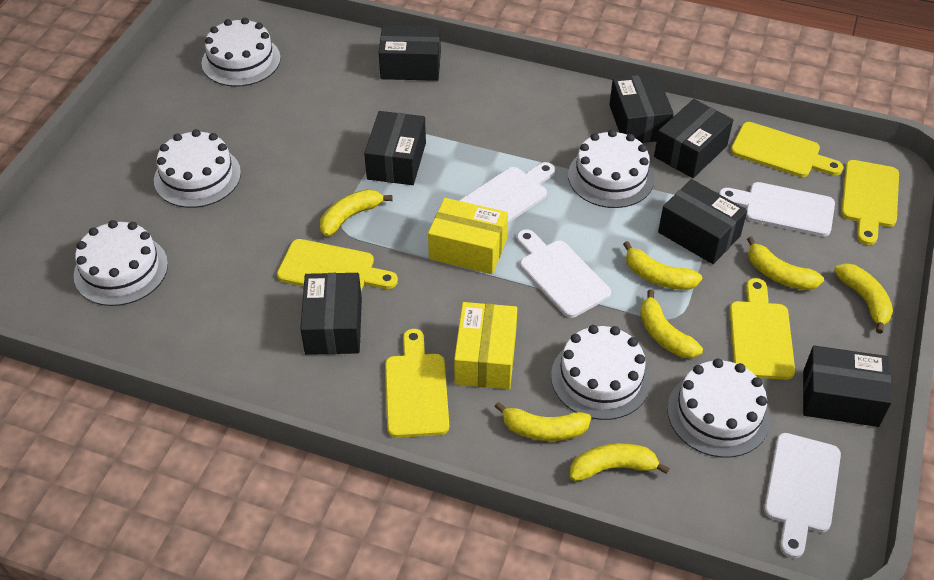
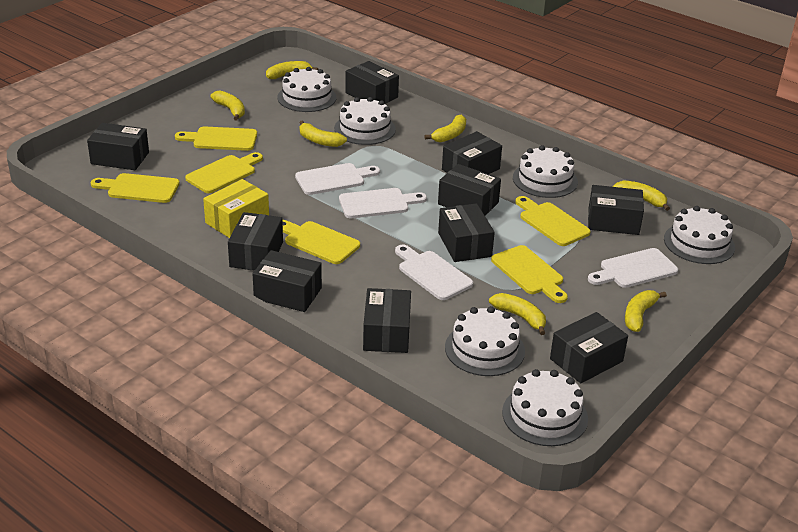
black box: [300,273,362,355] [364,111,426,185] [379,25,441,81] [609,74,674,143] [654,99,733,178] [658,179,747,264] [803,346,892,427] = 7 -> [87,123,149,170] [228,212,283,271] [253,250,322,312] [346,61,399,104] [363,288,411,353] [438,164,501,216] [438,203,495,262] [442,131,502,174] [550,312,628,383] [588,185,644,235] = 10
yellow box: [428,198,508,274] [454,302,517,389] = 2 -> [203,179,269,238] = 1
yellow cutting board: [277,239,398,291] [385,329,449,438] [730,278,795,380] [731,122,844,177] [841,160,899,245] = 5 -> [91,173,180,203] [175,126,257,151] [185,152,263,193] [282,220,360,264] [491,245,568,303] [515,196,591,246] = 6

